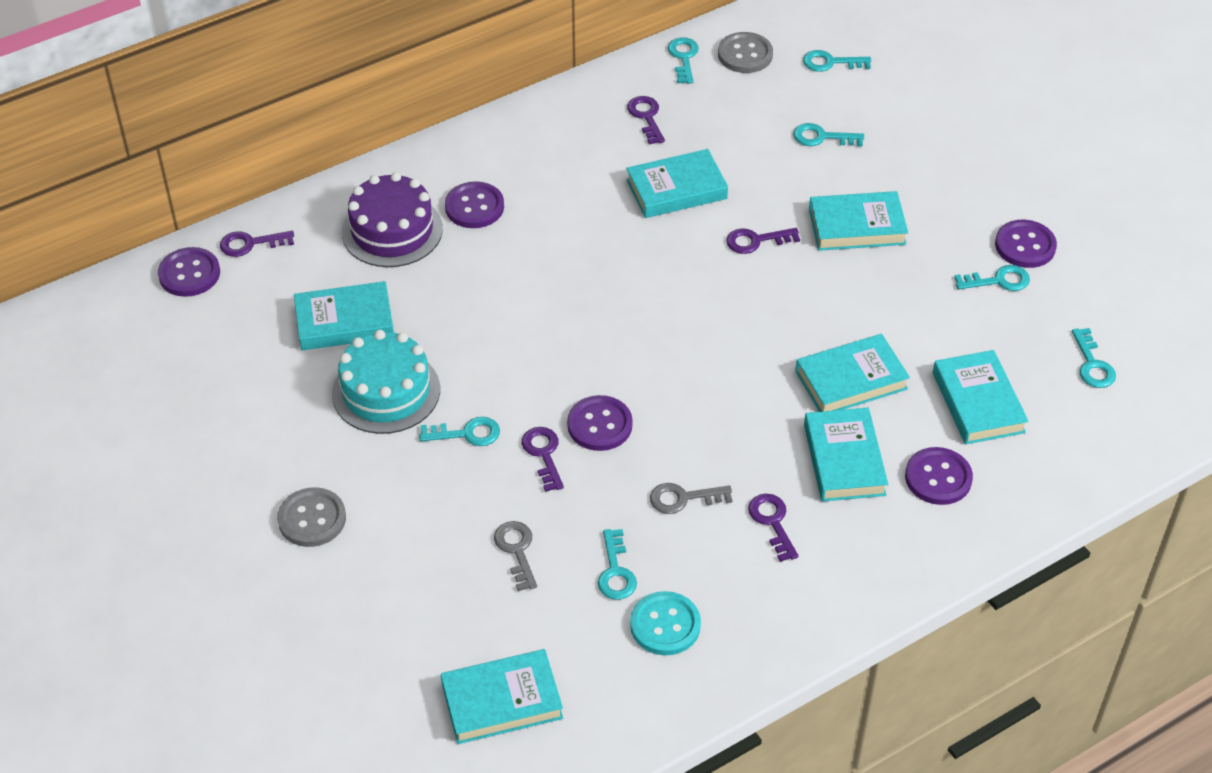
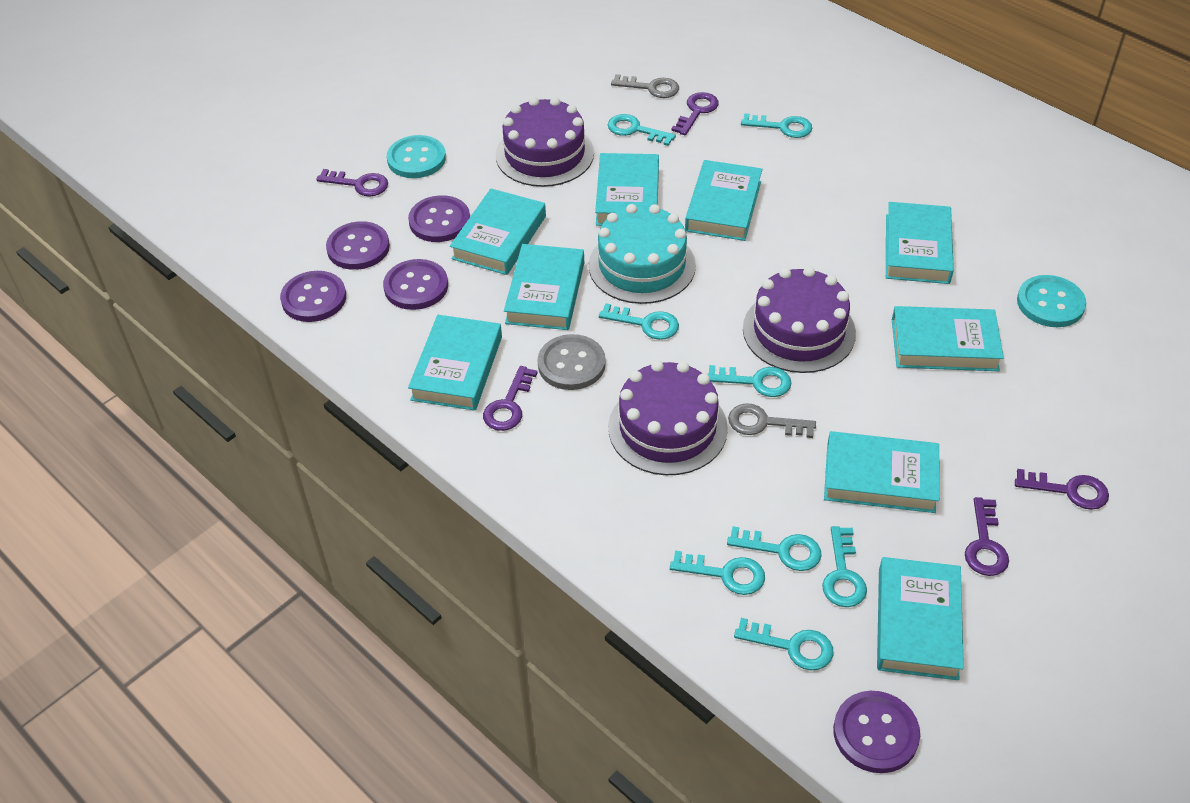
grey button: [277,487,346,547] [718,32,773,73] = 2 -> [537,334,606,390] = 1
purple cake: [342,172,443,267] = 1 -> [496,97,594,187] [608,360,728,475] [743,266,856,373] = 3
turquoise book: [294,281,394,350] [441,649,563,744] [626,149,728,218] [795,334,910,412] [804,408,888,502] [809,191,908,251] [933,350,1029,444] = 7 -> [408,315,502,411] [450,189,546,275] [504,244,584,330] [595,153,659,226] [685,160,762,241] [824,431,940,513] [877,557,964,680] [886,202,954,284] [892,306,1004,371] = 9
turquoise button: [630,591,701,655] = 1 -> [387,135,446,178] [1017,275,1086,327] = 2
turquoise key: [419,417,500,446] [598,529,637,600] [668,37,699,84] [793,123,864,146] [803,50,871,72] [954,265,1030,291] [1072,328,1116,388] = 7 -> [599,303,679,340] [608,114,676,146] [670,550,765,595] [707,365,791,397] [727,526,822,571] [734,618,833,670] [741,113,812,138] [822,526,867,607] = 8

